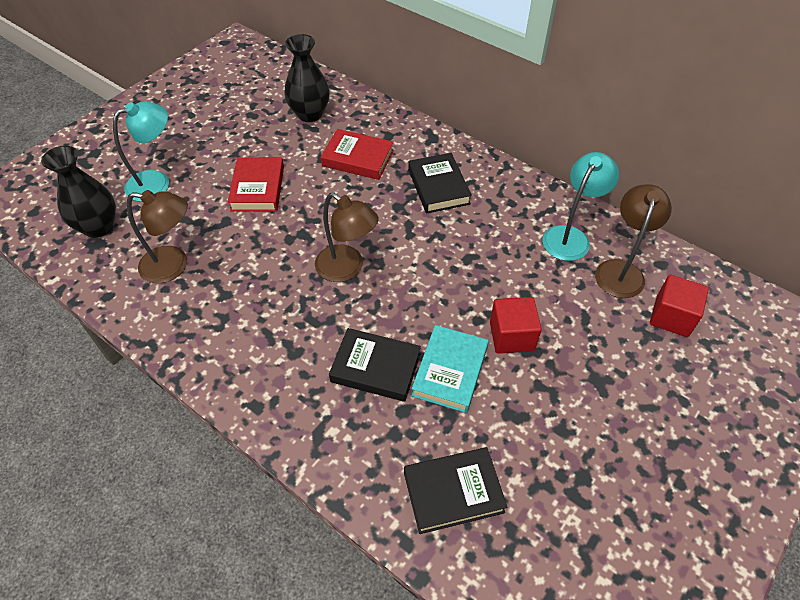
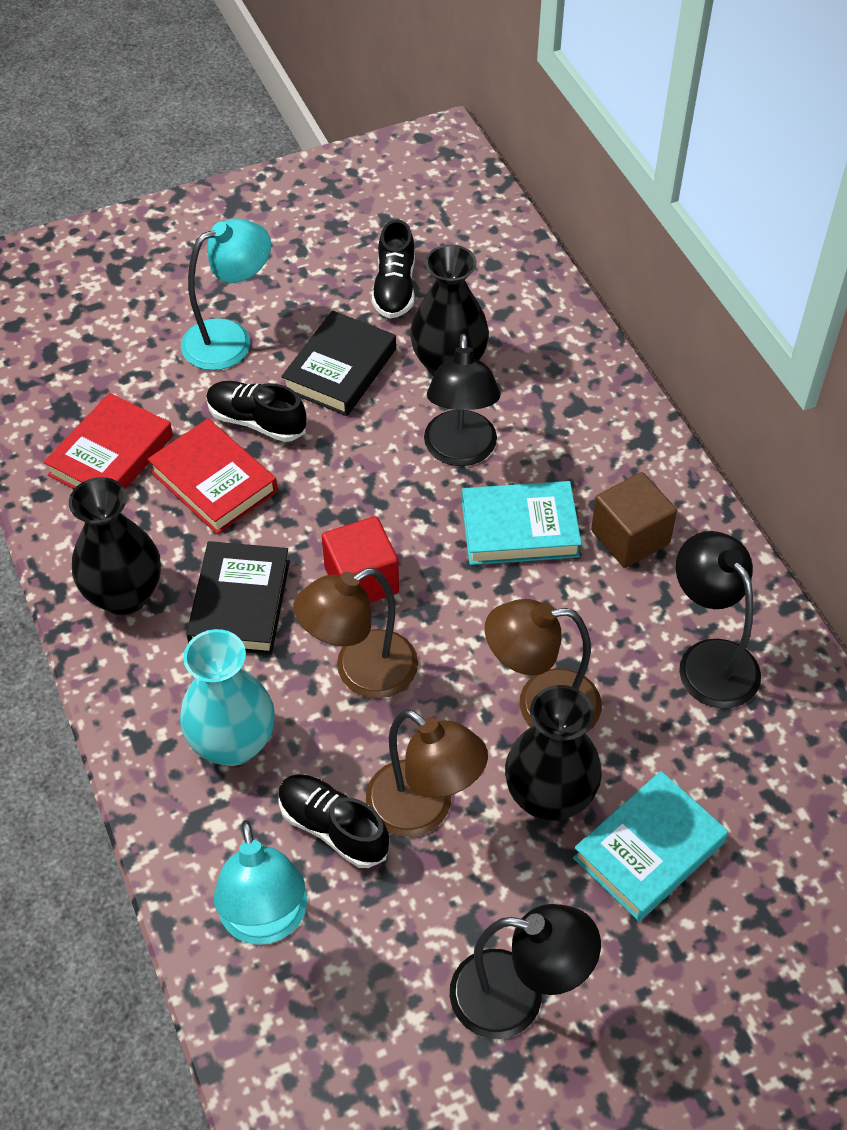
black book: [329,328,421,402] [404,447,507,534] [408,153,472,213] = 3 -> [186,541,290,655] [281,310,396,416] = 2
black lamp: none = 0 -> [424,334,500,466] [450,904,601,1039] [676,531,761,709] = 3
black shoe: none = 0 -> [206,381,306,442] [279,774,389,868] [372,219,415,318] = 3
black vase: [41,146,116,238] [284,34,330,122] = 2 -> [69,477,161,615] [410,244,489,376] [505,685,602,821] = 3
brown cube: none = 0 -> [591,472,677,568] = 1
red cube: [490,297,542,354] [650,275,709,337] = 2 -> [322,516,399,603] = 1
turquoise book: [411,325,489,413] = 1 -> [462,481,582,565] [573,771,728,921] = 2
turquoise vase: none = 0 -> [180,629,275,766] = 1

